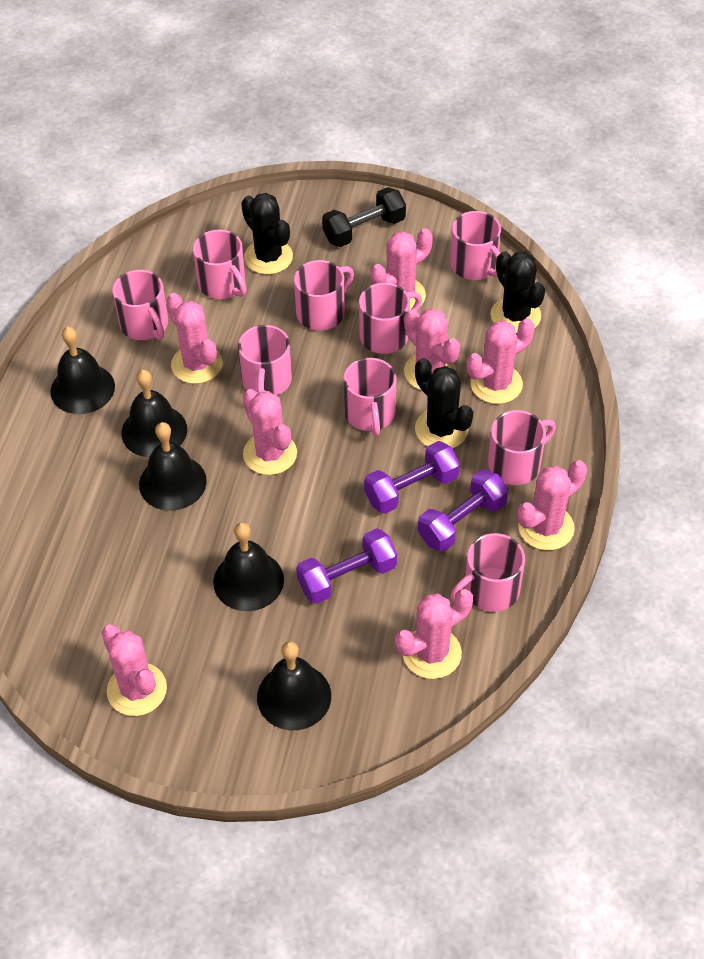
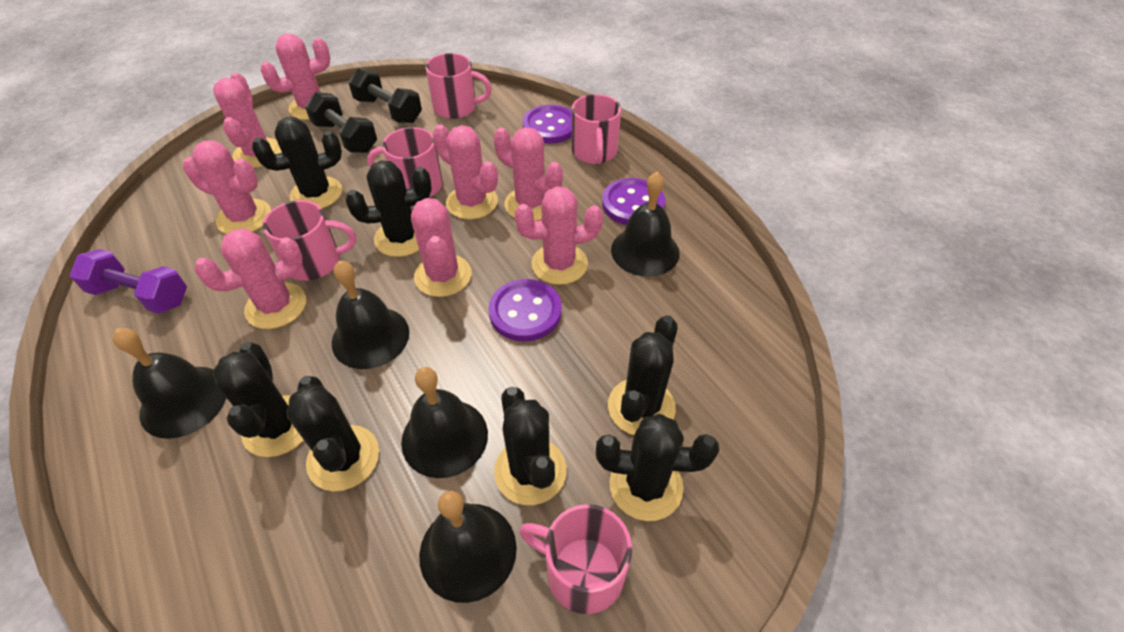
black cactus: [241,193,293,274] [415,358,473,449] [491,251,545,333] = 3 -> [212,342,304,457] [252,117,342,209] [286,376,379,491] [346,160,432,257] [494,387,567,505] [596,414,719,521] [608,315,678,435] = 7
black dumbbell: [322,187,406,247] = 1 -> [305,92,377,153] [348,68,422,123] = 2
pink mug: [112,270,168,340] [193,230,247,299] [238,325,292,395] [294,260,354,331] [343,358,396,436] [359,283,422,354] [450,211,501,280] [451,533,525,612] [488,410,556,485] = 9 -> [263,200,356,281] [368,127,443,197] [425,53,492,119] [519,504,632,614] [571,94,621,164] = 5
purple button: none = 0 -> [488,279,562,342] [522,105,572,144] [602,178,665,225] = 3
purple dumbbell: [296,528,397,604] [364,441,460,514] [418,470,508,552] = 3 -> [70,249,187,314] = 1

